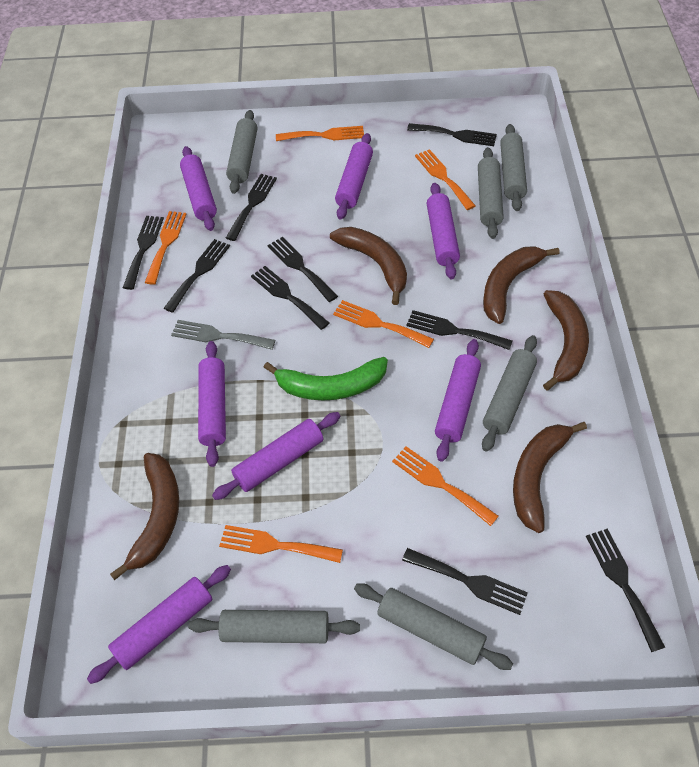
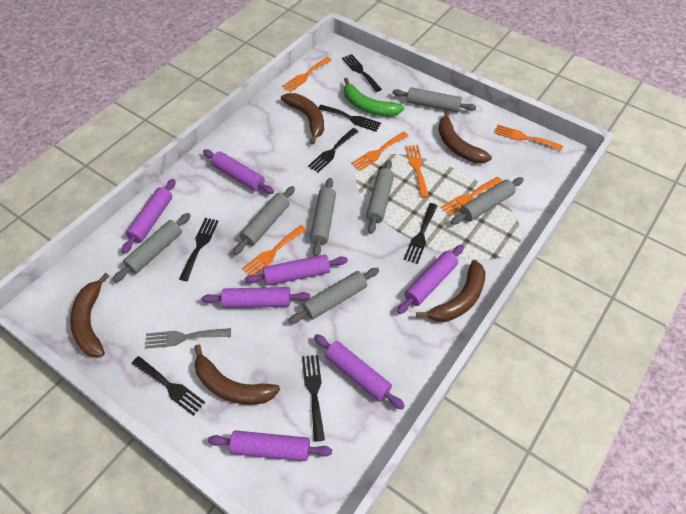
black fork: [123,216,164,290] [164,239,230,313] [226,174,277,241] [251,266,329,330] [268,237,338,302] [402,548,528,615] [406,310,512,350] [407,123,497,146] [586,529,665,652] = 9 -> [132,356,205,416] [179,218,219,281] [302,355,325,442] [308,128,359,173] [319,105,381,132] [342,54,382,92] [404,203,437,264] = 7
grey rolling pin: [188,610,360,643] [226,110,257,194] [354,583,513,670] [478,147,504,239] [482,335,537,452] [500,124,527,211] = 6 -> [113,213,191,282] [233,186,295,255] [288,268,379,324] [310,178,336,256] [366,160,394,234] [393,87,476,113] [451,177,524,224] = 7

